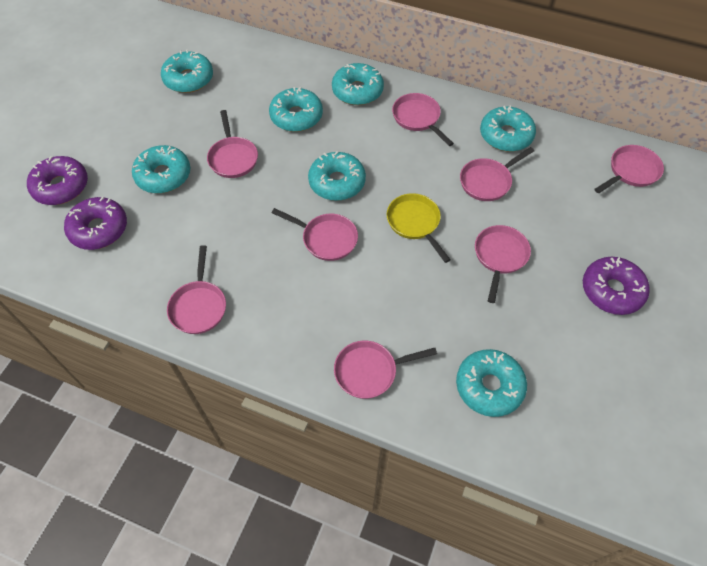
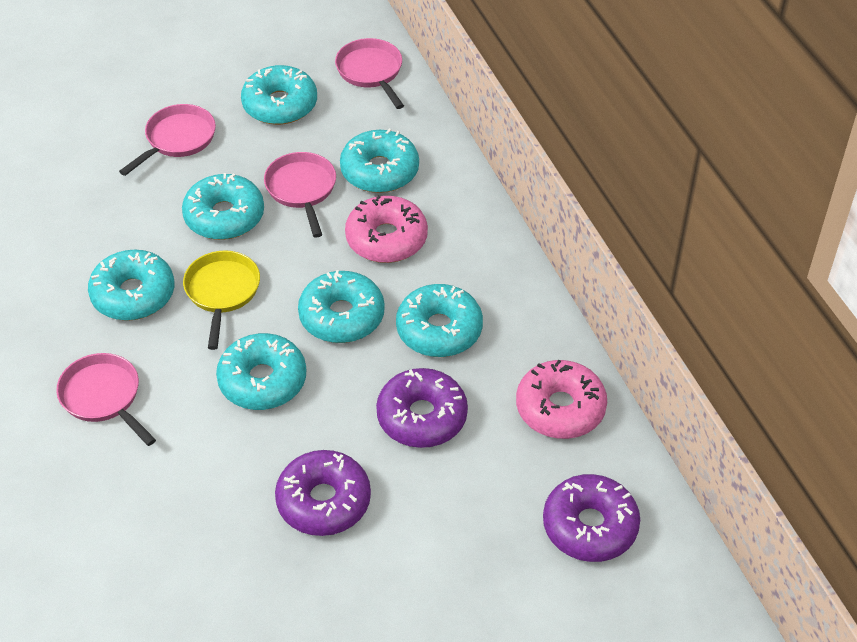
pink donut: none = 0 -> [345,195,428,263] [516,360,607,439] = 2
pink pan: [167,245,226,334] [207,110,258,178] [272,208,358,261] [334,341,437,399] [392,93,454,146] [460,147,534,201] [475,225,531,303] [595,145,664,193] = 8 -> [56,353,156,446] [119,104,216,176] [264,152,336,238] [335,38,404,109] = 4

